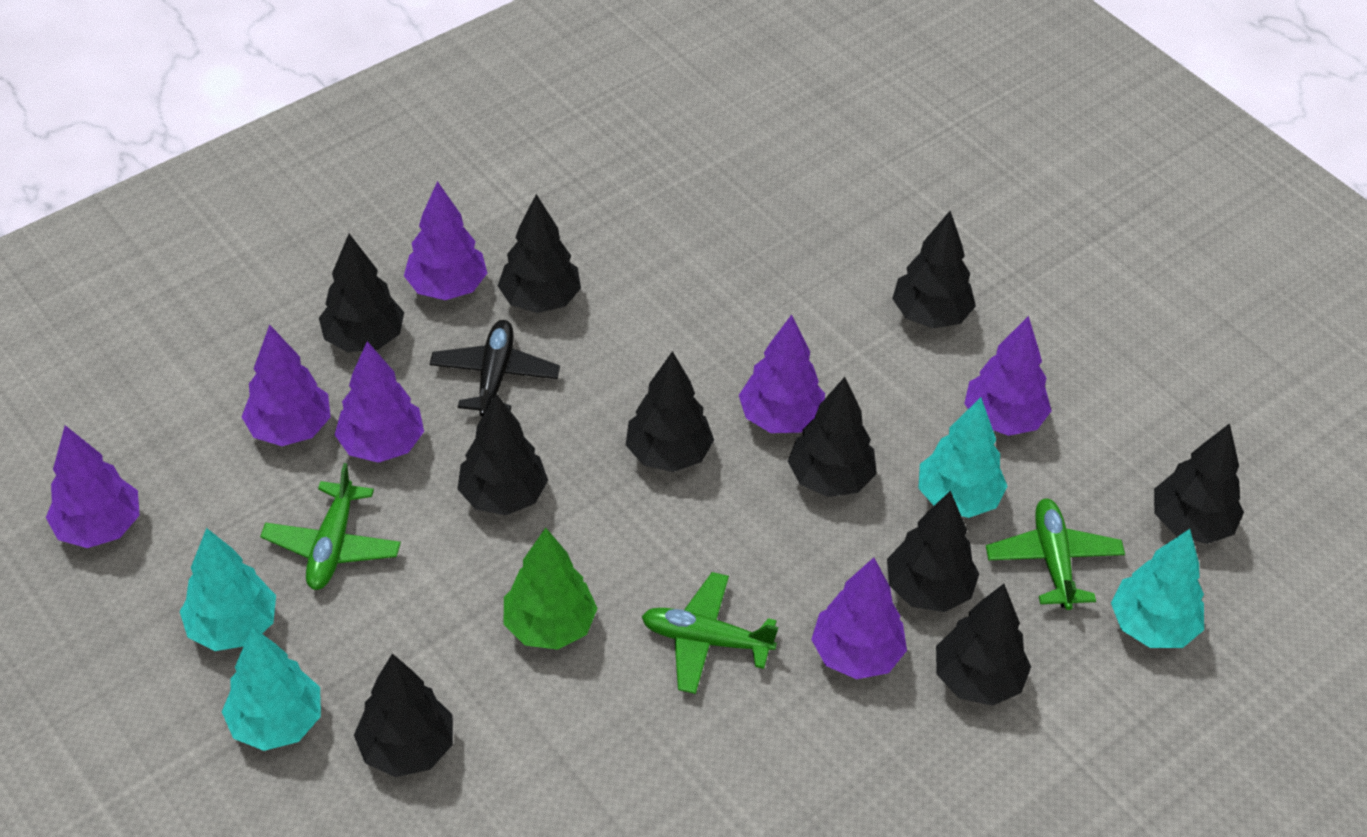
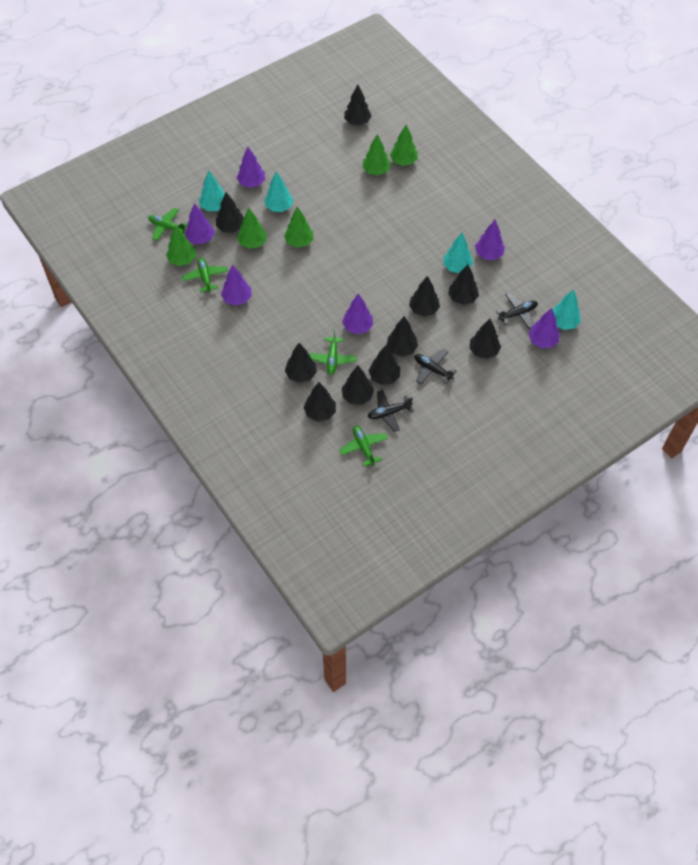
black plane: [429,320,560,417] = 1 -> [368,390,414,432] [415,349,457,385] [496,292,538,329] = 3
green plane: [260,463,401,590] [642,572,778,694] [986,499,1125,610] = 3 -> [148,208,187,241] [182,257,228,292] [309,330,357,375] [339,426,388,467] = 4
green tree: [504,528,598,650] = 1 -> [166,225,196,266] [237,208,266,249] [284,207,313,248] [362,134,391,175] [390,125,418,166] = 5
purple tree: [46,425,140,548] [242,325,331,446] [335,341,424,463] [404,181,487,300] [739,315,825,433] [811,557,907,679] [964,316,1051,436] = 7 -> [185,204,215,244] [221,265,252,306] [237,147,265,188] [342,294,373,334] [475,220,505,260] [528,308,560,348] = 6

